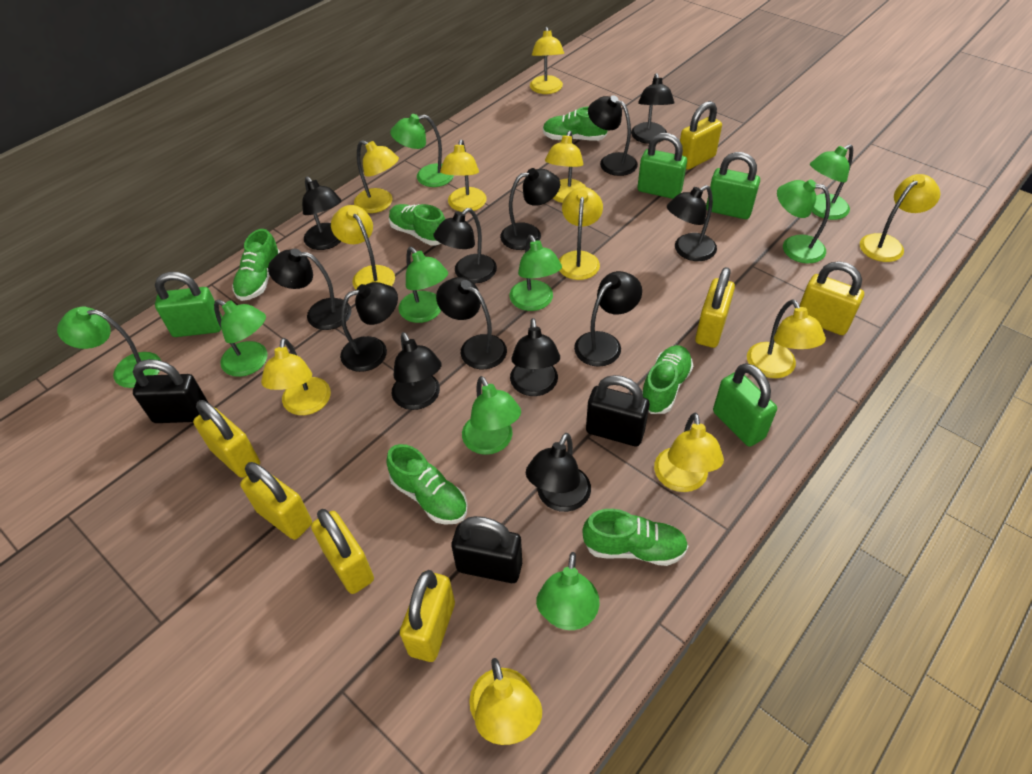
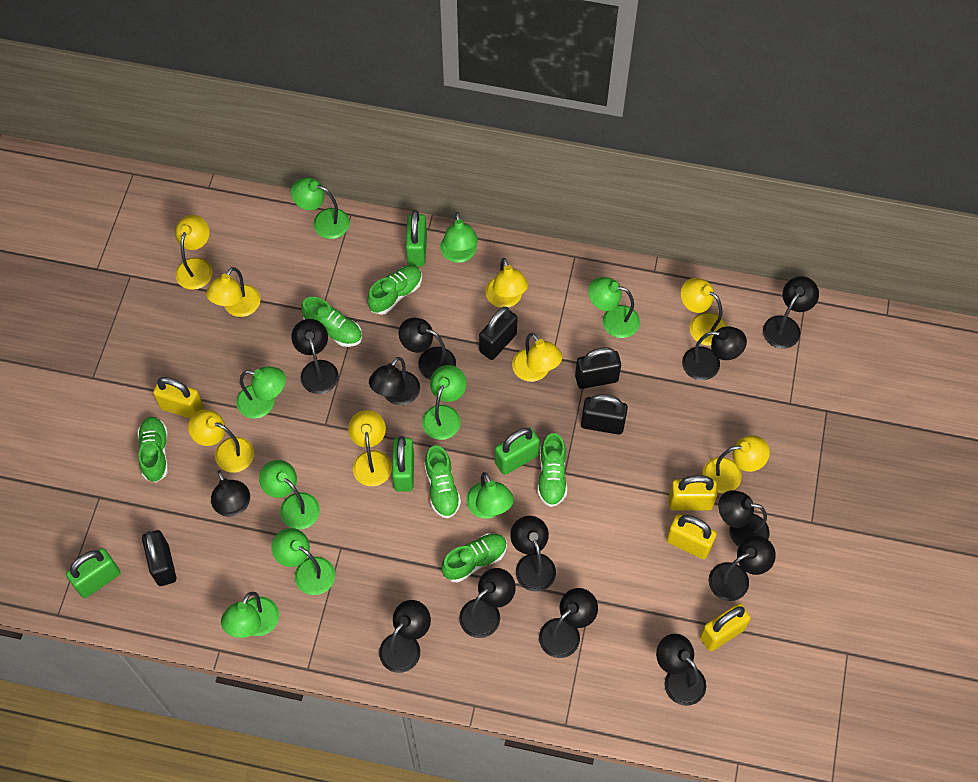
black padlock: [133,359,209,423] [451,516,522,583] [586,375,650,446] = 3 -> [142,530,176,586] [479,307,517,360] [575,347,621,389] [581,394,628,435] = 4
yellow lamp: [261,338,331,415] [331,205,395,290] [354,140,399,213] [440,140,486,212] [469,658,542,745] [530,27,564,94] [545,131,586,203] [559,187,603,280] [654,413,724,492] [747,299,826,378] [860,174,940,262] = 11 -> [175,215,212,290] [188,409,254,473] [206,267,260,317] [348,410,392,486] [485,258,528,308] [512,333,562,382] [681,278,726,346] [702,435,770,493] = 8
yellow padlock: [193,400,260,478] [240,462,312,540] [311,509,374,594] [400,570,455,662] [680,101,722,170] [695,267,735,348] [799,261,864,335] = 7 -> [153,377,204,419] [666,514,717,559] [669,475,718,511] [700,603,751,651] = 4

